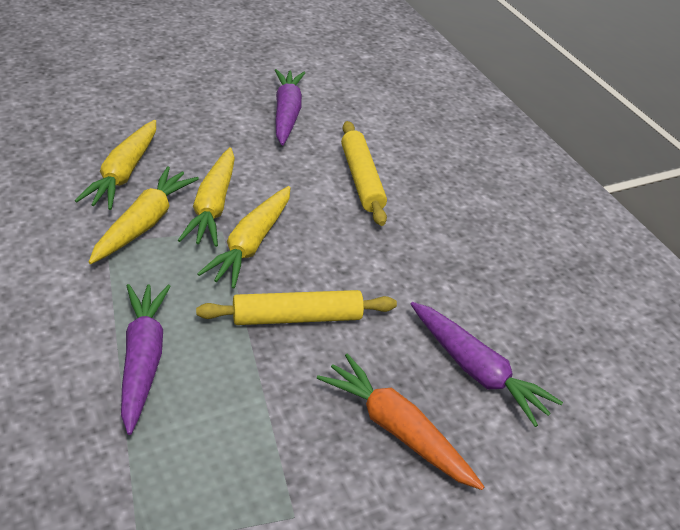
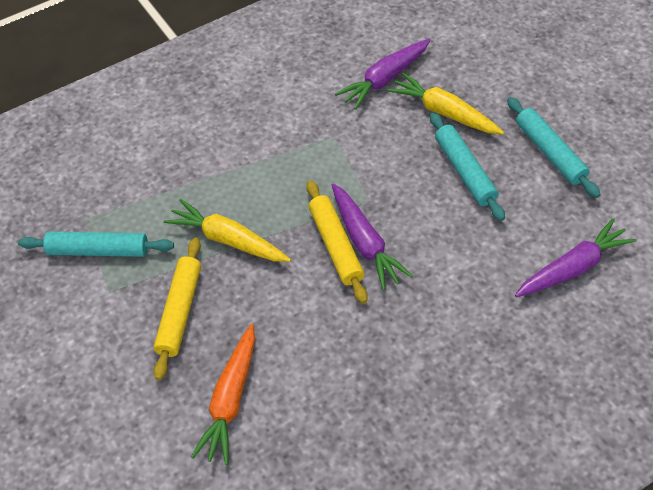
turquoise rolling pin: none = 0 -> [18,231,174,257] [430,112,505,221] [507,97,601,198] = 3
yellow carrot: [75,120,156,210] [88,166,199,264] [178,147,235,247] [197,186,290,288] = 4 -> [164,199,291,262] [388,73,504,134] = 2

